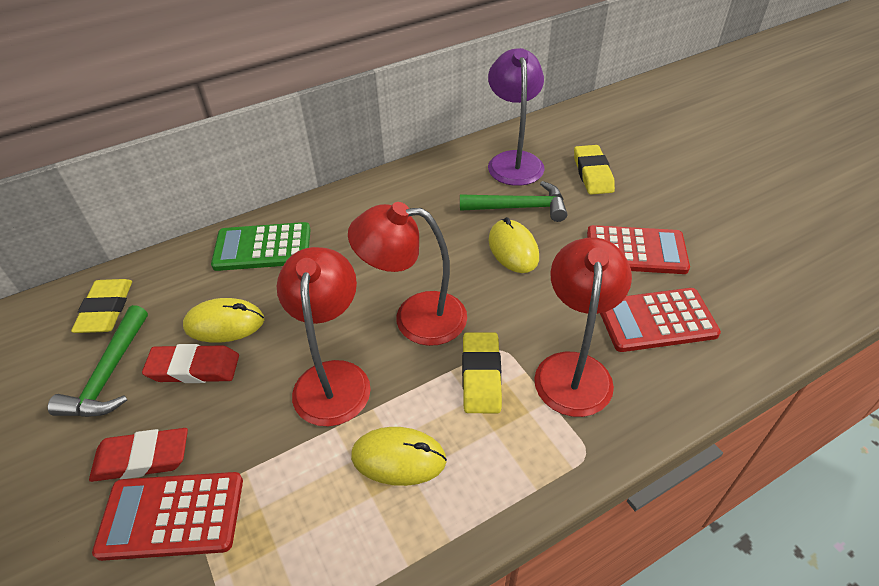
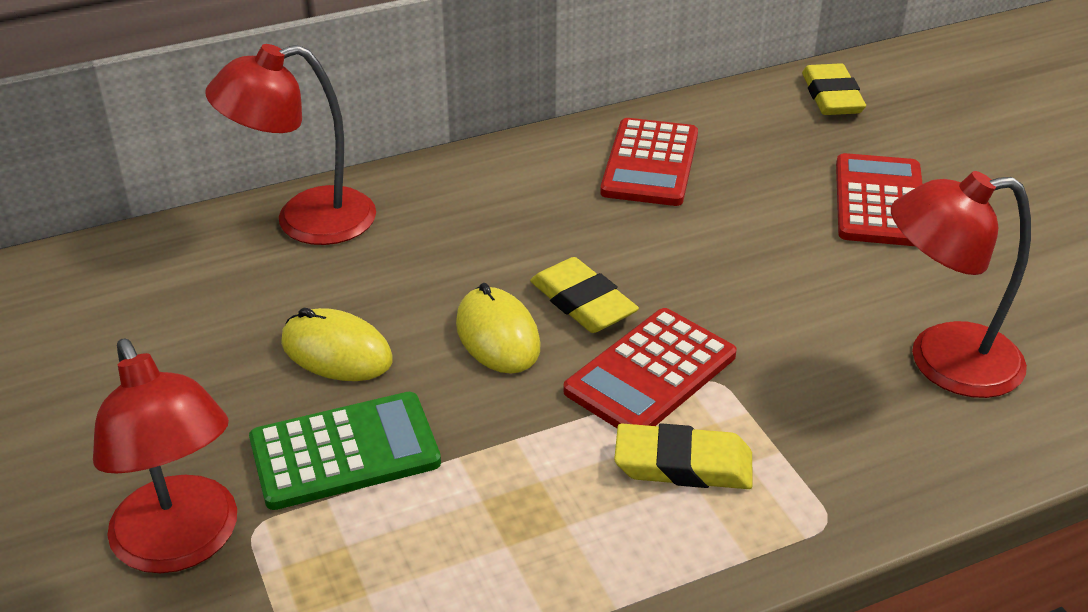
green hammer: [48,305,148,417] [460,181,567,222] = 2 -> none = 0
purple lamp: [488,48,545,186] = 1 -> none = 0
red eraser: [89,428,188,482] [142,344,239,383] = 2 -> none = 0
yellow mouse: [183,298,264,343] [351,427,447,486] [488,217,539,273] = 3 -> [281,308,393,381] [456,283,541,374] = 2

